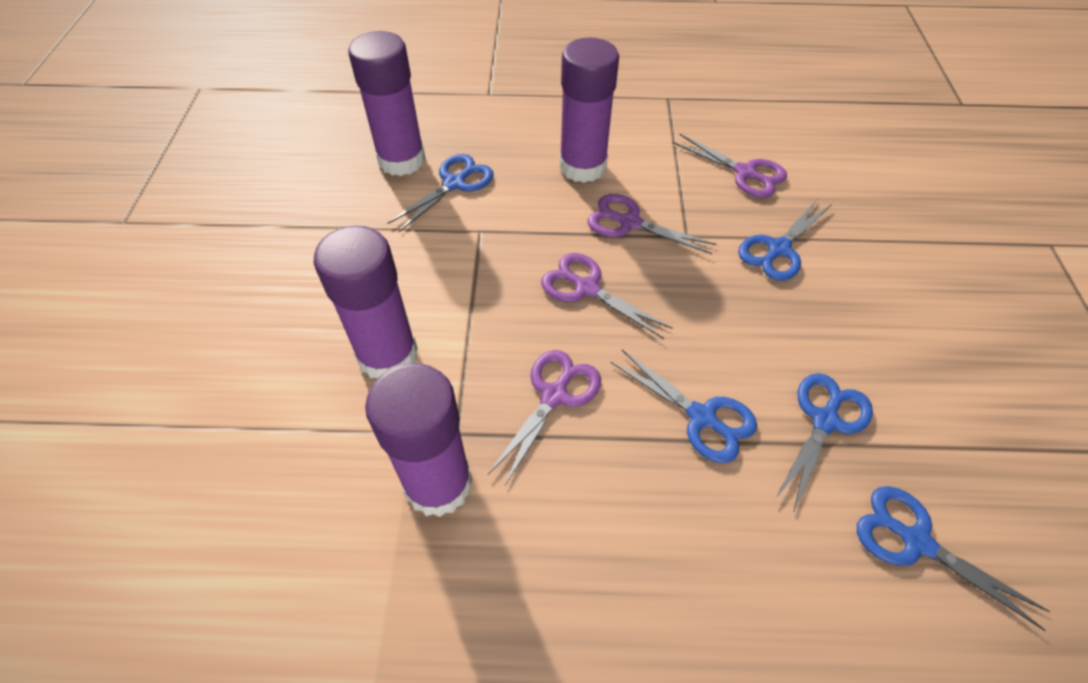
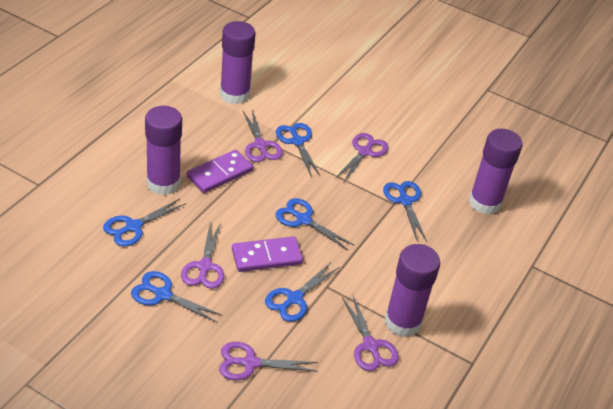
blue scissors: [388,154,494,232] [611,350,757,463] [738,200,832,281] [775,373,873,511] [857,486,1050,631] = 5 -> [103,198,185,247] [131,271,223,323] [265,262,340,322] [275,198,355,251] [276,123,321,177] [383,181,427,241] = 6
purple domino: none = 0 -> [187,150,253,193] [232,236,303,272] = 2
purple scissors: [488,350,601,485] [541,253,673,339] [588,194,717,254] [672,134,787,198] = 4 -> [181,222,224,289] [219,342,318,381] [243,110,283,162] [335,133,389,182] [342,296,399,371] = 5

